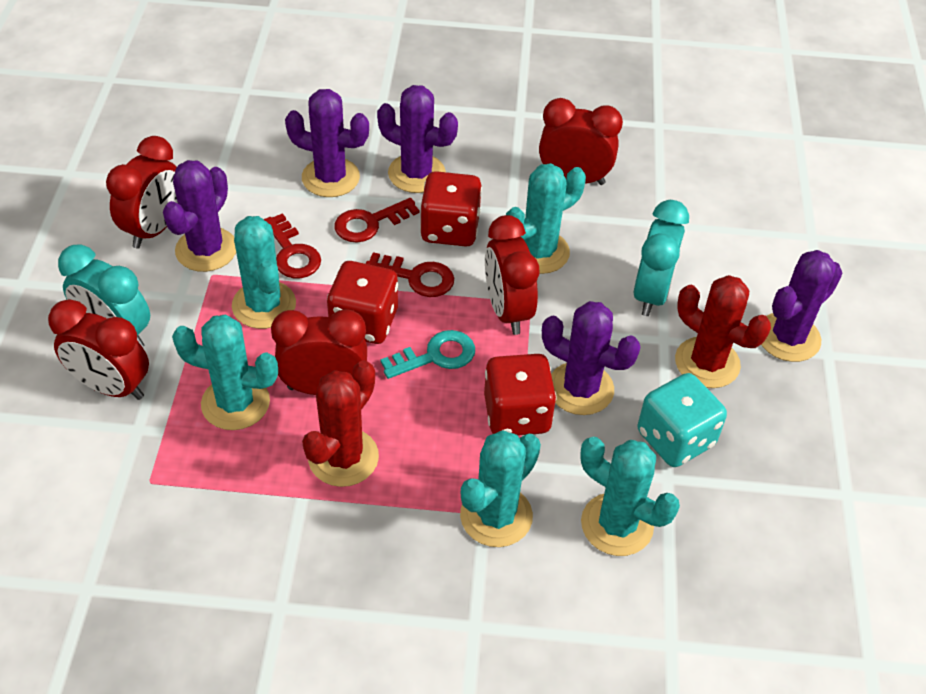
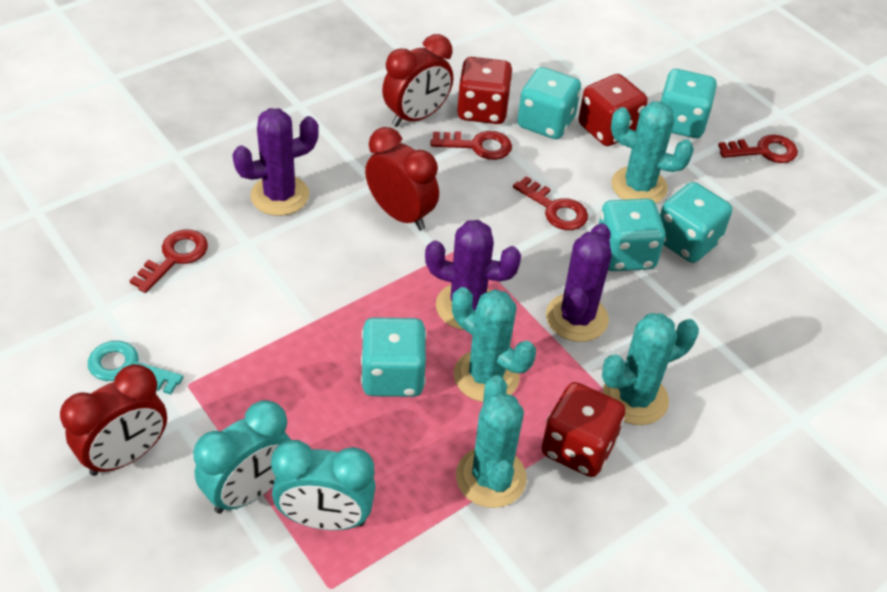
purple cactus: [163,160,236,272] [285,89,369,197] [377,85,458,193] [542,301,641,415] [761,250,843,362] = 5 -> [232,108,319,216] [425,220,521,330] [546,223,612,342] = 3
red cactus: [302,360,379,487] [675,275,771,388] = 2 -> none = 0
red clock: [48,299,149,400] [106,136,178,248] [271,310,367,395] [485,215,539,335] [539,98,623,185] = 5 -> [60,364,167,476] [365,127,439,231] [382,34,453,127] = 3
red key: [264,213,321,278] [335,198,419,243] [366,252,454,297] = 3 -> [130,230,208,293] [431,131,512,160] [513,176,588,230] [718,135,798,163] = 4
turquoise cactus: [172,314,278,430] [232,216,296,329] [460,430,541,547] [506,163,586,274] [580,437,680,556] = 5 -> [452,287,536,402] [456,376,527,508] [602,313,699,425] [611,101,694,203] = 4
turquoise dice: [638,373,727,467] = 1 -> [361,317,426,397] [517,67,581,139] [599,199,666,271] [660,182,732,263] [661,69,717,138] = 5

